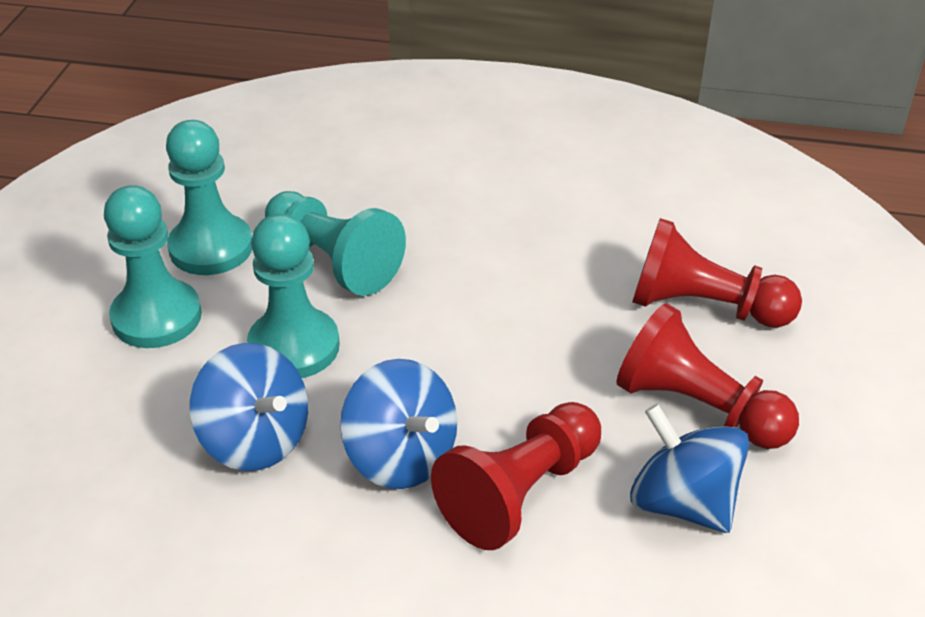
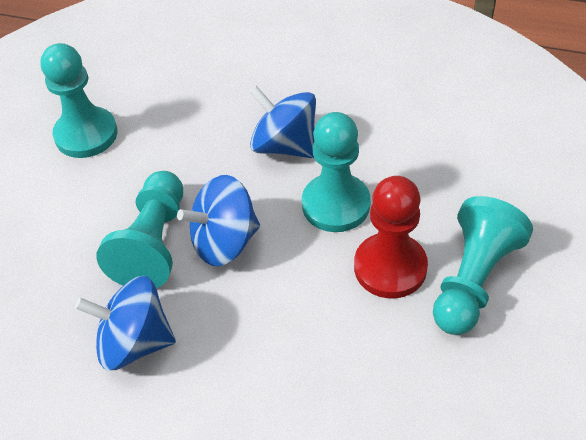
red pawn: [431,402,601,550] [616,303,799,449] [632,218,802,328] = 3 -> [354,176,428,298] = 1

